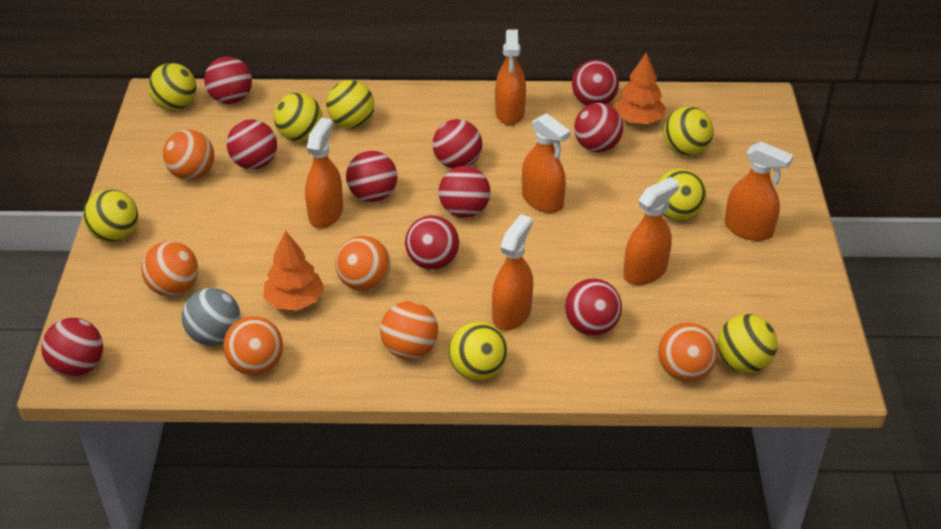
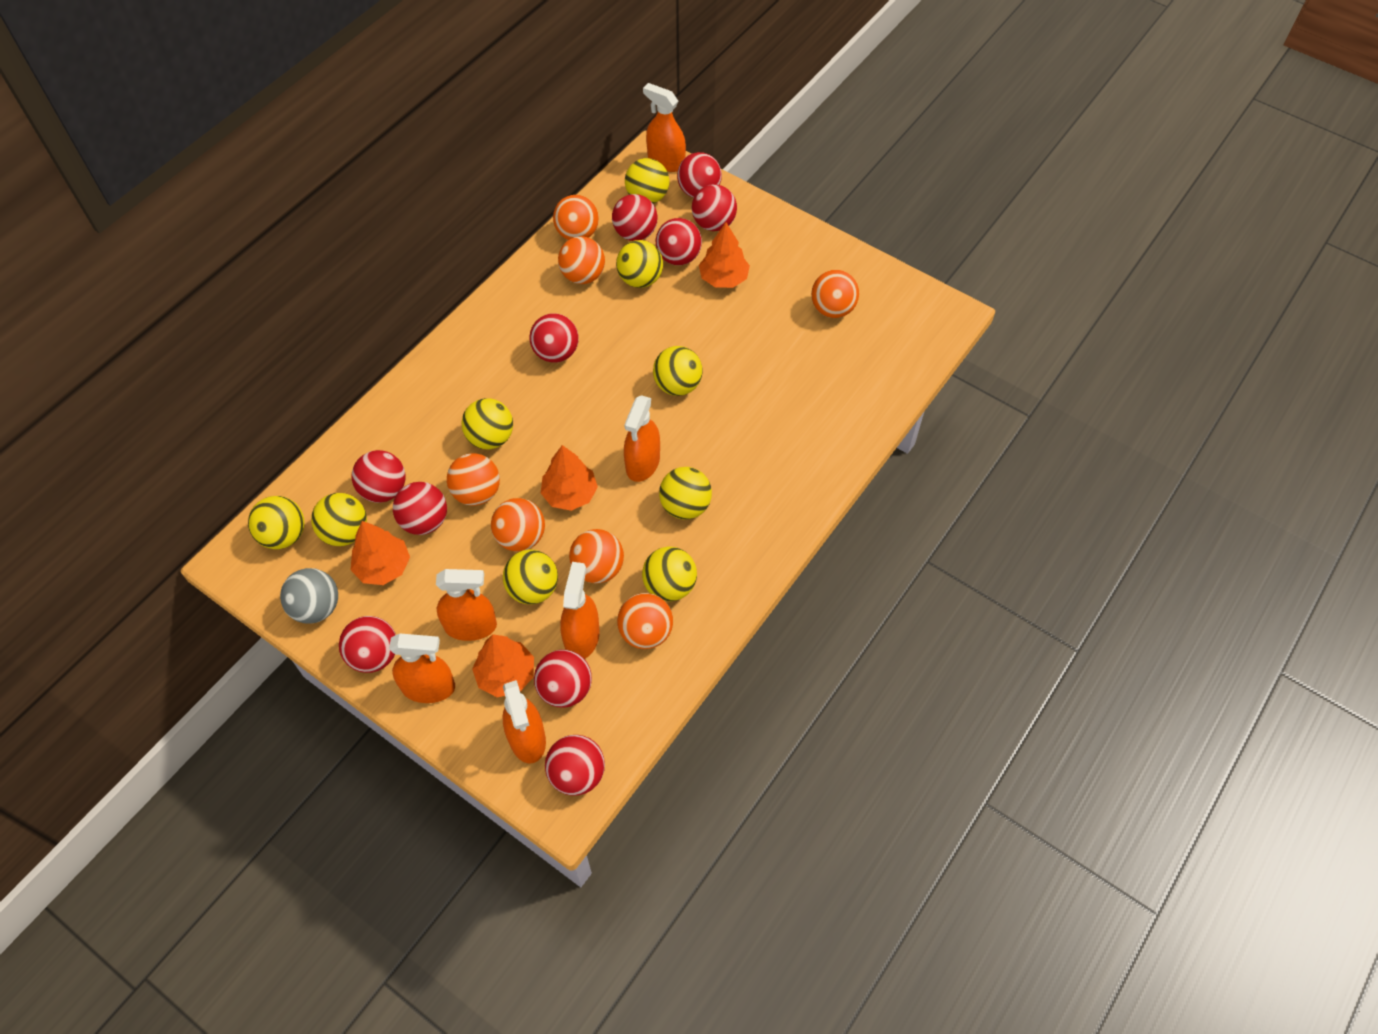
orange ball: [141,241,198,296] [163,130,214,180] [223,316,283,375] [335,236,391,291] [380,301,438,360] [658,322,718,382] = 6 -> [447,453,500,506] [491,498,545,552] [553,195,599,240] [558,236,605,284] [569,529,624,584] [617,593,673,649] [811,270,859,318] = 7
orange tree: [263,230,325,310] [614,52,666,124] = 2 -> [351,521,410,585] [472,634,534,697] [541,445,598,511] [699,222,750,288] = 4
yellow ball: [83,189,138,242] [148,63,196,111] [274,93,323,141] [326,80,375,128] [449,321,508,380] [656,169,706,221] [664,106,714,156] [717,314,778,373] = 8 -> [248,496,305,549] [311,493,367,546] [461,398,513,449] [503,550,558,604] [616,240,663,288] [625,158,669,204] [642,547,697,601] [653,346,703,396] [659,467,712,520] = 9

